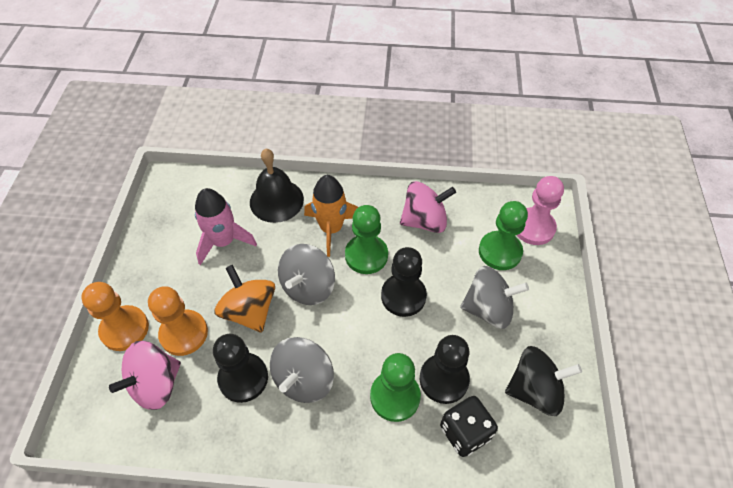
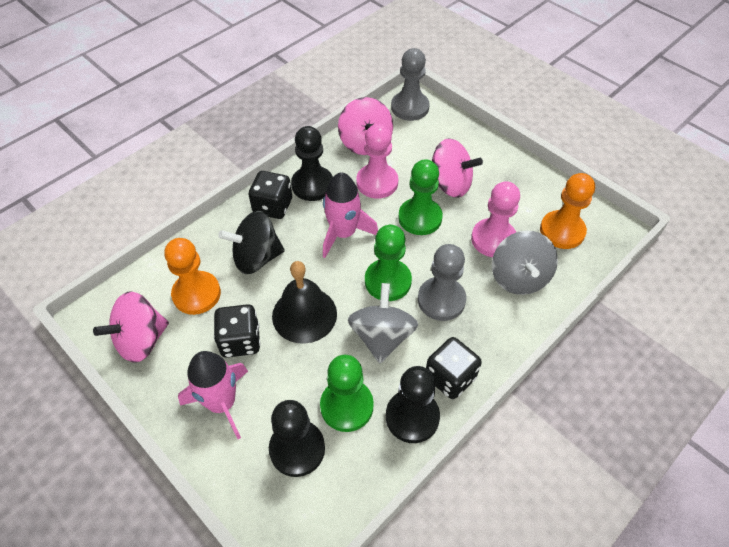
black dice: [440,396,498,457] = 1 -> [214,304,260,358] [249,171,292,219] [426,337,482,399] = 3
grey pawn: none = 0 -> [391,48,430,121] [418,244,466,321] = 2
grey spinning top: [270,337,334,403] [278,244,335,305] [460,266,529,329] = 3 -> [348,283,419,363] [492,231,558,295] = 2
orange rocket: [304,175,358,257] = 1 -> none = 0
orange spinning top: [214,265,275,333] = 1 -> none = 0
pink pawn: [517,176,564,245] = 1 -> [356,124,398,199] [471,181,520,257] = 2
pink rocket: [195,188,257,265] = 1 -> [178,351,248,439] [323,172,378,258] = 2
pink spinning top: [109,341,181,410] [400,181,456,233] = 2 -> [93,291,169,363] [338,97,393,155] [432,138,483,198] = 3

